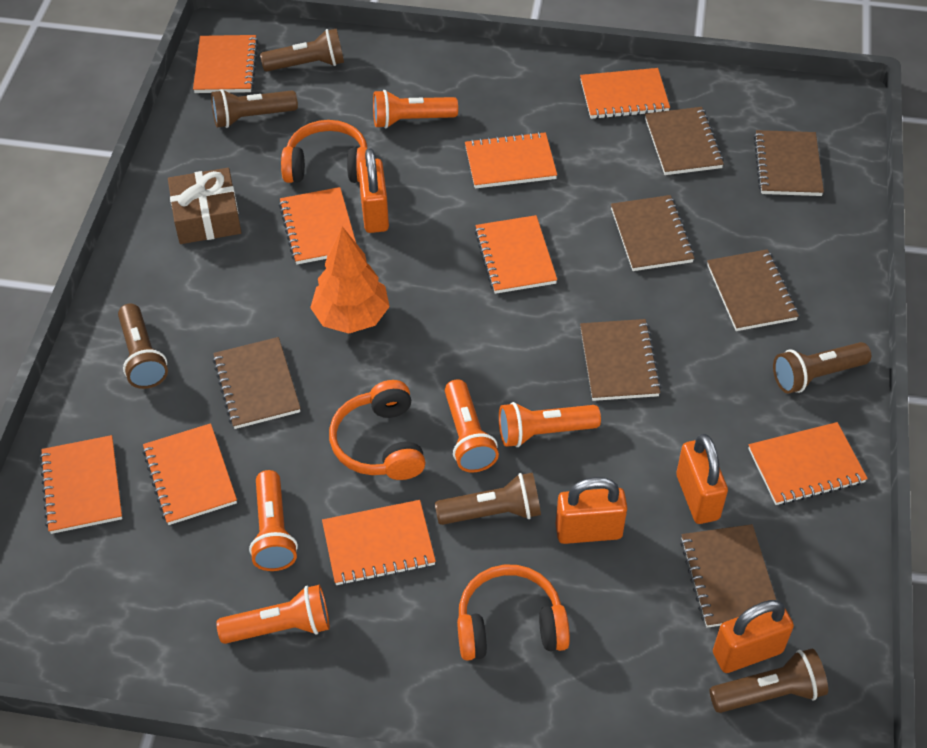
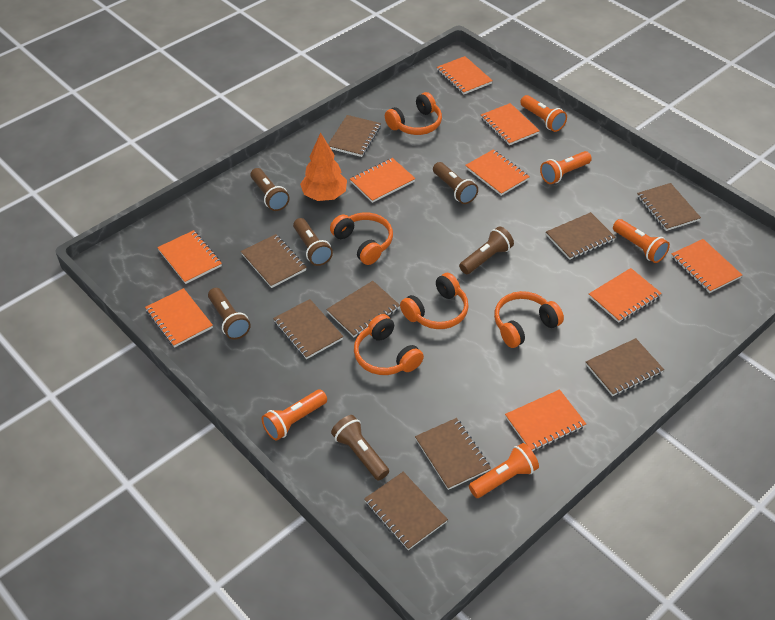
brown gift: [168,168,242,244] = 1 -> none = 0
brown notebook: [213,337,301,429] [580,319,662,401] [611,195,695,271] [645,107,724,175] [680,524,776,628] [707,249,799,331] [754,130,824,196] = 7 -> [241,234,307,288] [273,299,344,359] [326,281,400,337] [328,115,381,157] [364,472,448,550] [415,418,491,490] [546,212,616,260] [586,338,664,396] [637,183,701,231] = 9
orange headphones: [281,120,368,183] [329,380,426,480] [457,565,570,661] = 3 -> [330,212,393,265] [354,314,424,375] [385,92,442,135] [400,273,469,329] [494,291,564,348] = 5
orange padlock: [358,148,389,233] [556,477,627,544] [676,434,728,524] [713,600,794,673] = 4 -> none = 0

